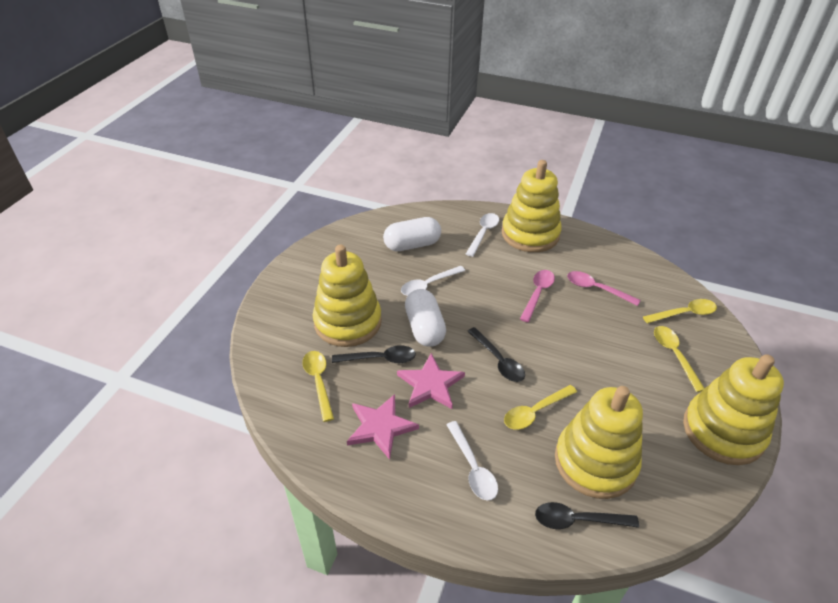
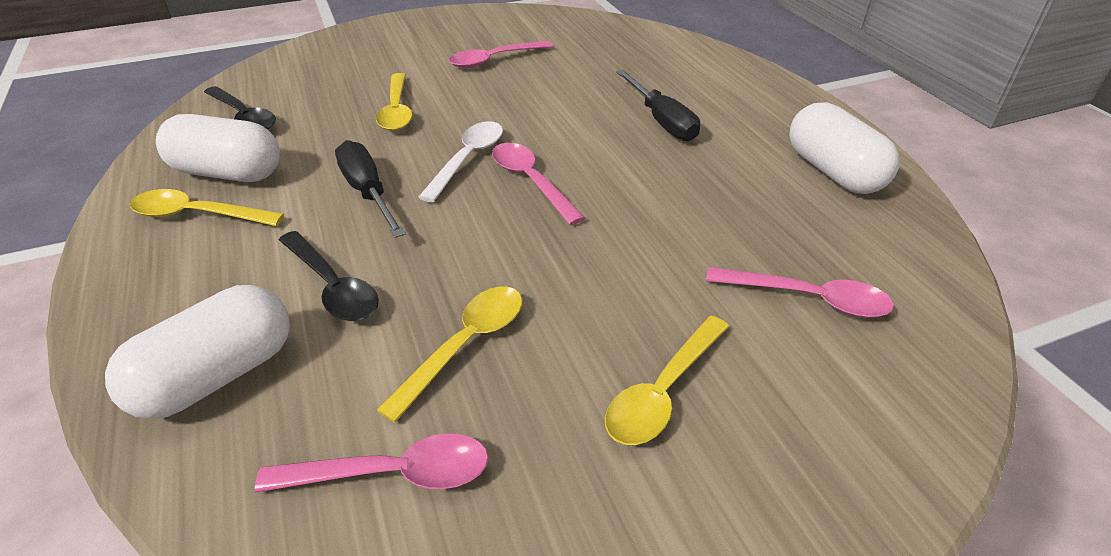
black screwdriver: none = 0 -> [335,140,406,238] [616,70,700,141] = 2
black spoon: [332,345,416,363] [467,327,525,382] [535,502,639,529] = 3 -> [204,86,276,130] [279,231,379,321] = 2
pink spoon: [520,270,555,322] [567,271,640,306] = 2 -> [255,433,489,493] [449,41,553,68] [492,143,585,225] [706,267,894,318] = 4
pink star: [347,394,419,460] [397,353,465,409] = 2 -> none = 0
white capsule: [383,217,441,251] [405,289,446,347] = 2 -> [105,285,290,419] [156,114,280,182] [789,102,899,194] = 3
white spoon: [401,266,465,296] [446,421,498,501] [466,213,499,257] = 3 -> [418,121,503,202] = 1
yellow stacking toy: [313,245,382,347] [502,160,562,252] [555,386,643,499] [683,354,784,465] = 4 -> none = 0

